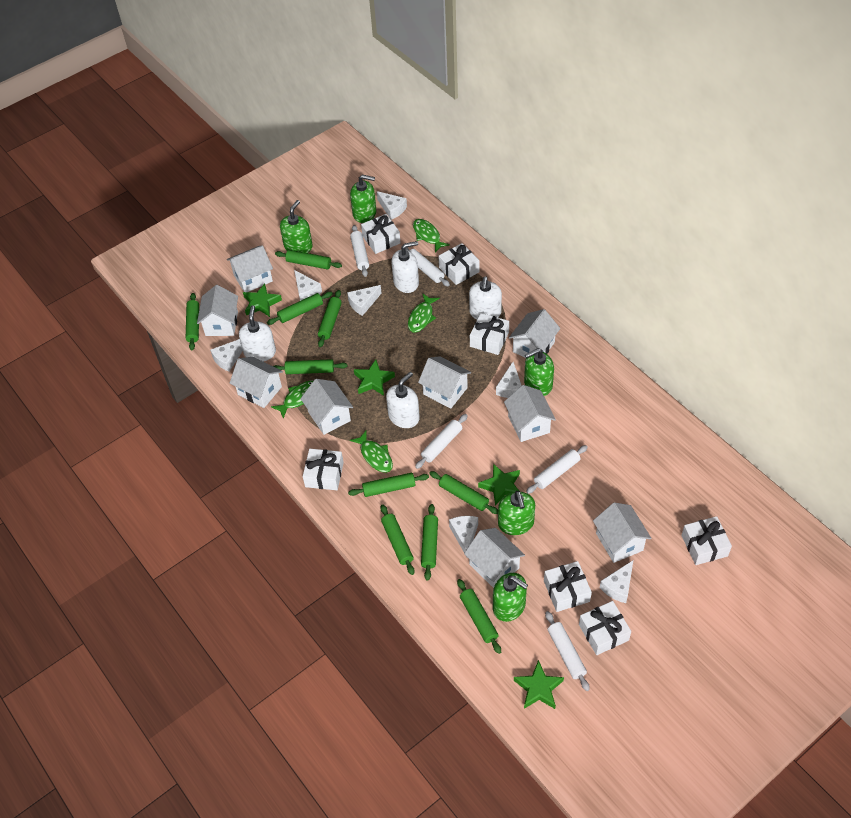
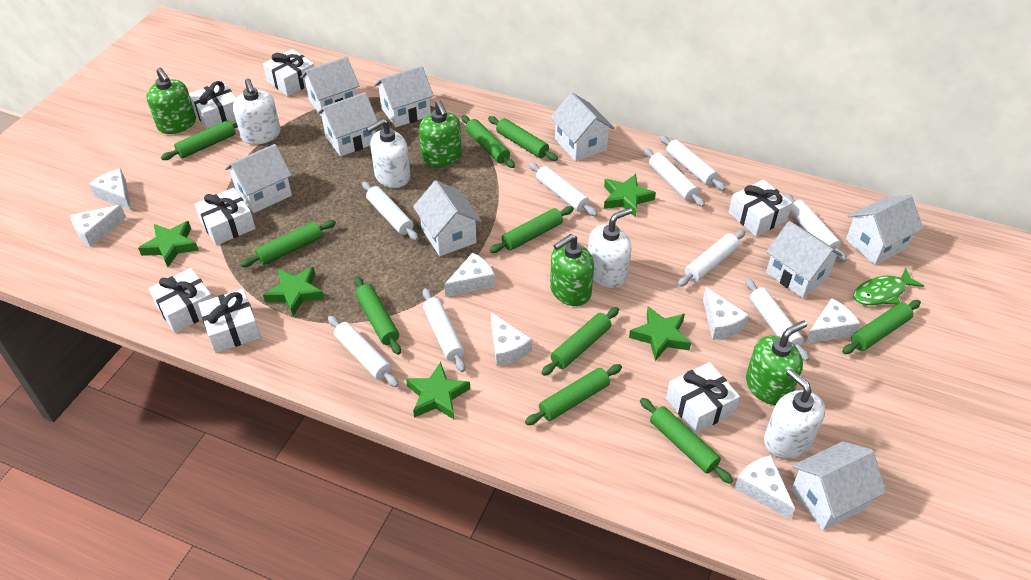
green fish: [271,380,314,419] [350,431,393,473] [408,293,440,332] [413,219,450,252] = 4 -> [853,268,924,305] = 1
green soap dispenser: [280,200,313,253] [350,175,376,223] [493,573,528,622] [498,491,535,535] [524,348,554,396] = 5 -> [146,67,196,134] [419,100,462,167] [550,234,594,306] [746,321,807,405] = 4
green star: [243,284,282,317] [354,360,395,396] [478,464,520,506] [514,660,564,709] = 4 -> [138,221,199,267] [263,267,324,316] [406,362,470,419] [604,174,656,218] [629,307,691,361] = 5
white rolling pin: [350,225,369,277] [405,247,450,287] [415,414,468,469] [526,445,588,494] [545,611,590,691] = 5 -> [328,316,399,387] [362,182,418,241] [422,288,466,372] [529,162,597,216] [644,148,705,207] [660,135,726,191] [677,230,745,287] [745,278,809,361] [784,193,847,262] = 9

